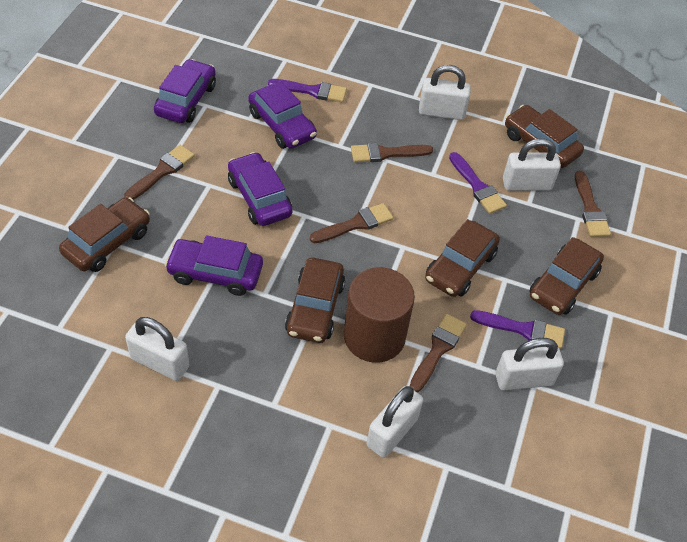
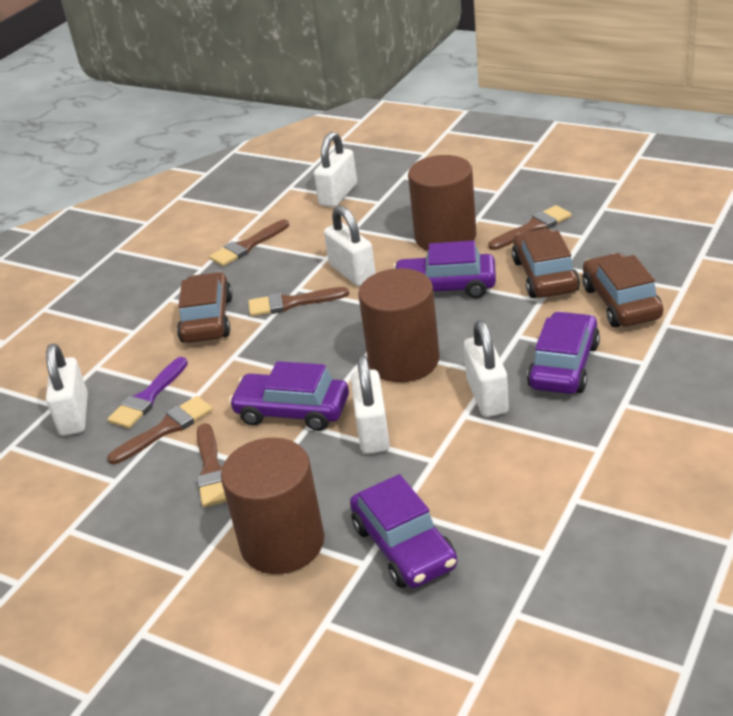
brown car: [59,197,150,272] [285,258,345,343] [425,219,500,297] [505,105,584,168] [529,237,604,315] = 5 -> [177,272,233,343] [512,229,580,298] [582,253,664,327] = 3
brown cylinder: [344,267,415,363] = 1 -> [221,438,324,574] [358,268,440,382] [408,155,477,251] = 3
purple brush: [268,79,347,102] [449,152,507,214] [470,310,565,349] = 3 -> [108,357,188,429] = 1

